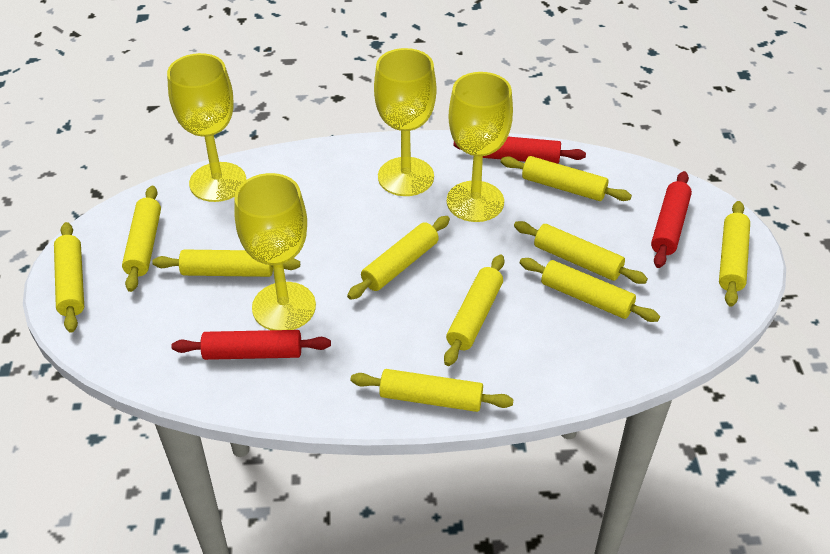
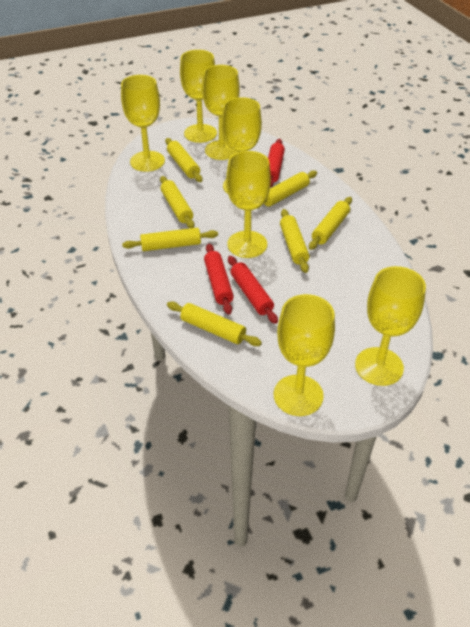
yellow goblet: [167,53,246,202] [234,173,316,330] [374,48,436,196] [447,72,513,222] = 4 -> [121,75,165,171] [180,50,217,143] [202,65,240,160] [222,97,262,194] [226,151,271,258] [274,294,335,416] [355,266,426,386] = 7
yellow rolling pin: [54,222,84,333] [122,186,161,292] [152,250,300,277] [347,216,450,300] [351,369,514,412] [444,255,505,366] [501,156,632,201] [514,221,648,284] [520,258,660,322] [719,201,750,307] = 10 -> [122,228,218,251] [160,176,194,228] [165,138,202,182] [167,302,262,346] [259,171,317,208] [280,209,310,273] [309,197,352,250] = 7

